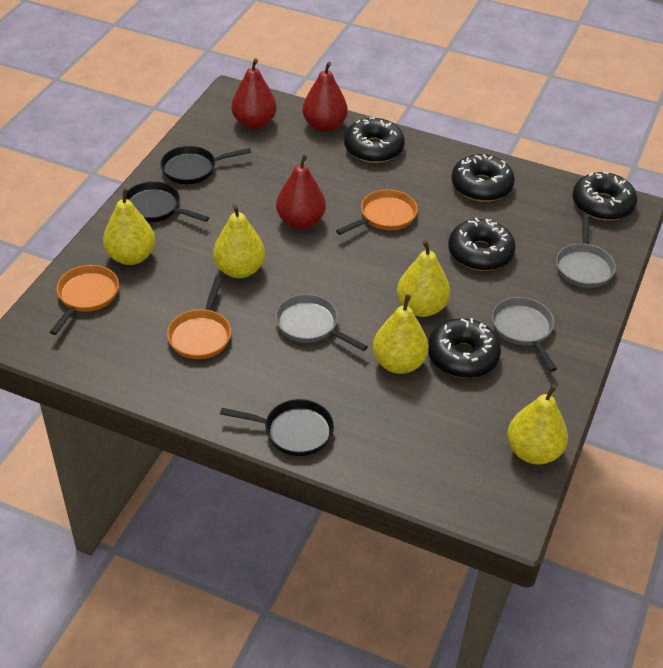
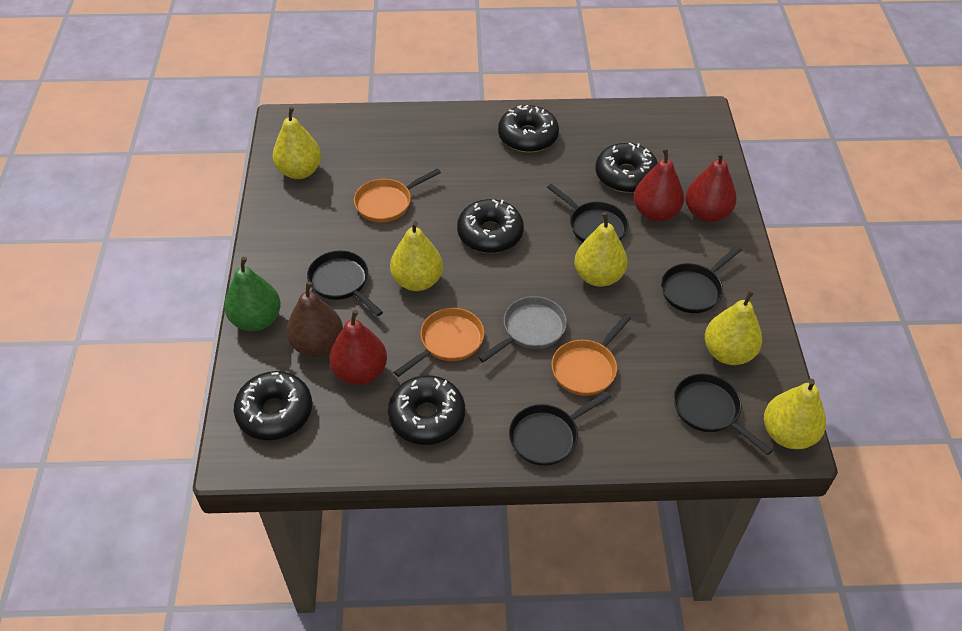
black pan: [126,181,209,222] [160,146,251,184] [220,399,334,456] = 3 -> [307,251,383,316] [509,391,611,466] [547,184,629,242] [661,246,742,313] [674,374,773,455] = 5
brown pear: none = 0 -> [286,281,343,357] = 1
green pear: none = 0 -> [224,257,281,331] = 1
grey pan: [275,294,368,351] [492,297,557,372] [556,214,616,288] = 3 -> [478,296,567,363] = 1

